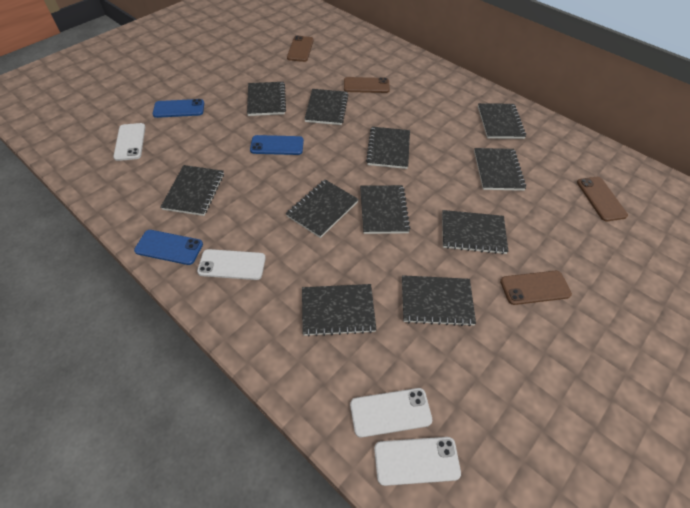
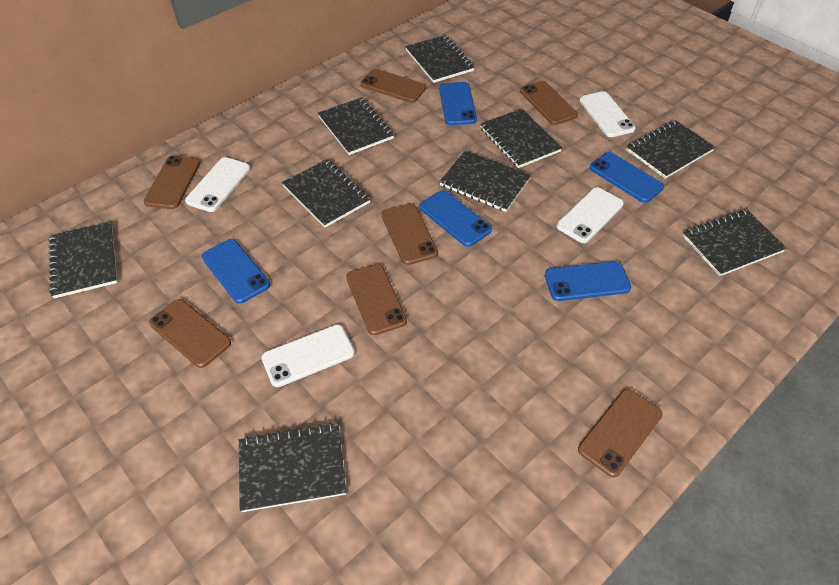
black notebook: [161,165,224,216] [247,82,286,116] [286,180,359,238] [302,284,377,337] [304,89,348,125] [360,185,410,234] [366,127,410,169] [402,275,476,326] [442,210,508,254] [474,148,526,191] [478,103,526,139] = 11 -> [48,222,118,298] [239,423,346,512] [282,159,370,228] [318,97,394,155] [405,35,475,83] [439,150,531,212] [480,109,562,168] [626,120,715,179] [683,209,787,276] = 9
blue phone: [134,230,203,265] [153,99,204,118] [250,135,304,155] = 3 -> [201,239,270,304] [420,190,492,247] [439,82,477,125] [545,261,631,301] [590,152,664,203] = 5
brown phone: [287,36,314,62] [344,77,390,93] [500,271,572,305] [577,177,628,221] = 4 -> [144,156,200,209] [149,299,231,368] [346,264,407,335] [361,69,426,103] [381,203,438,265] [520,81,578,125] [578,389,662,477] = 7

